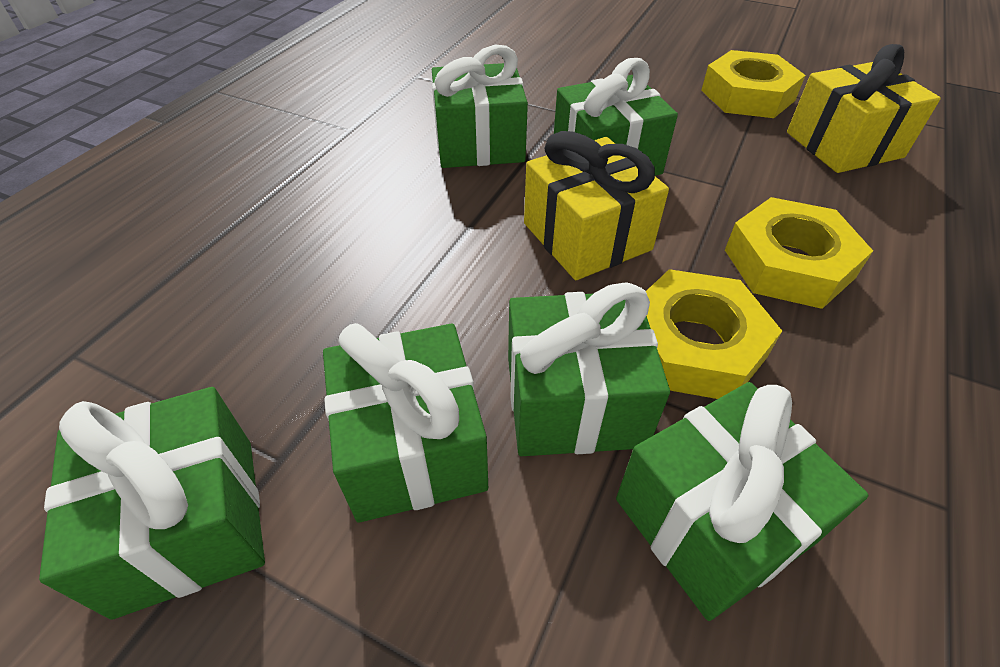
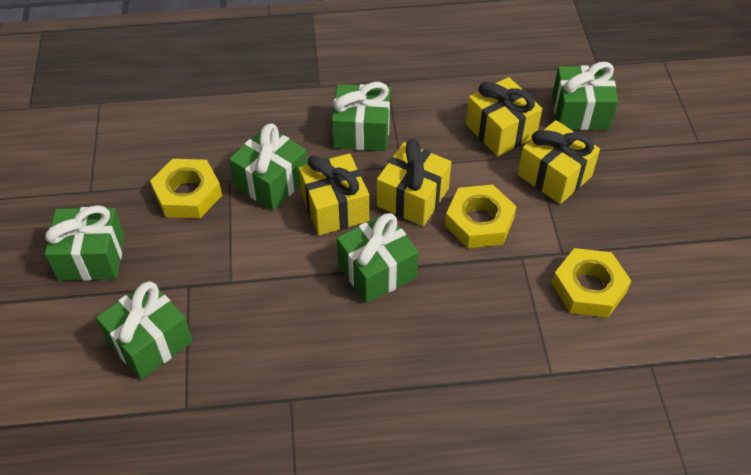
yellow gift: [524,131,669,280] [787,44,941,173] = 2 -> [299,153,369,235] [377,139,451,226] [466,77,542,156] [518,120,600,204] = 4

